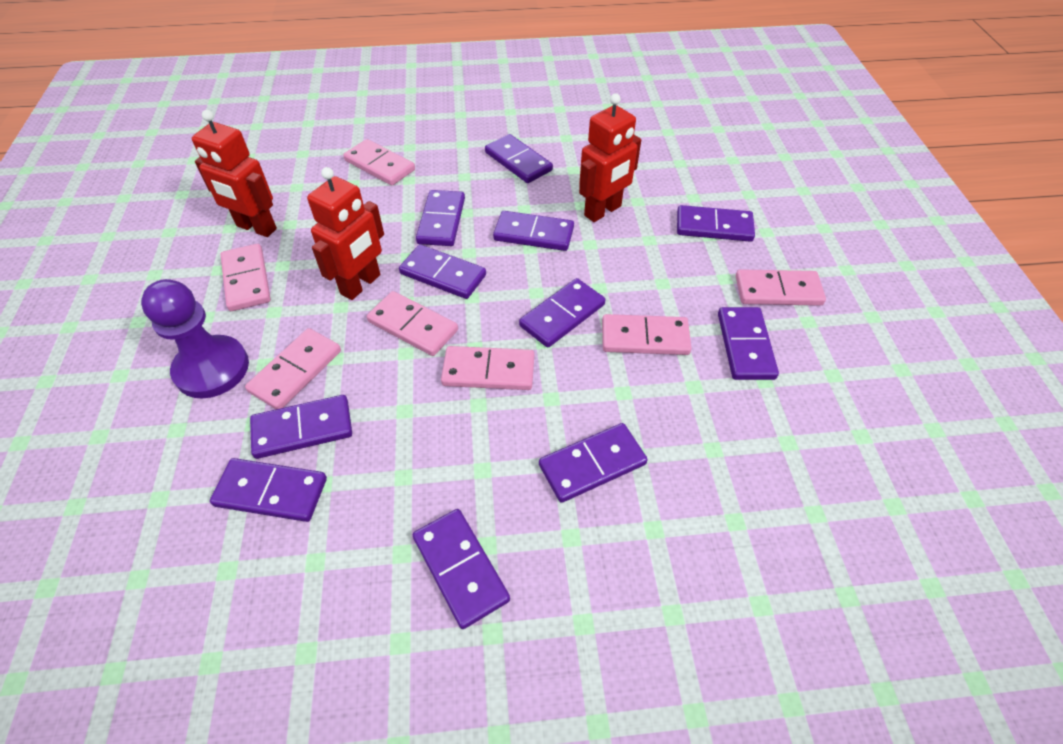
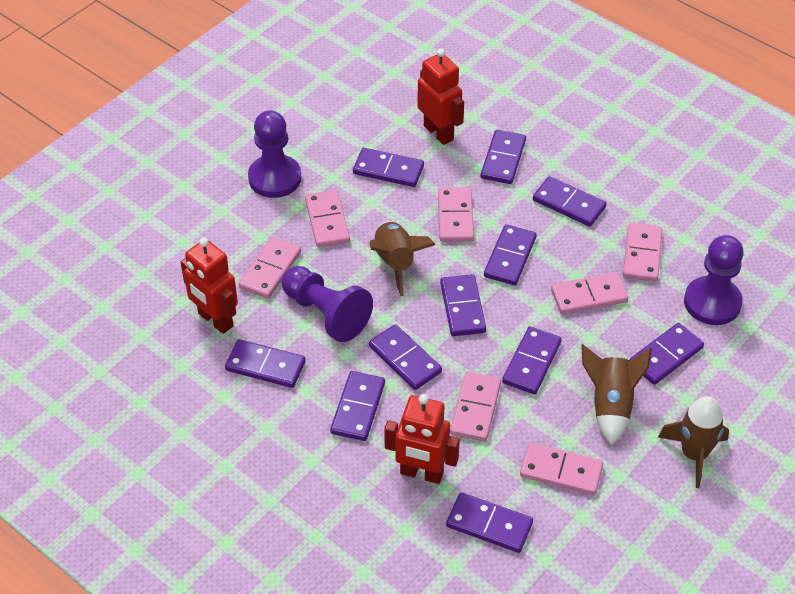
brown rocket: none = 0 -> [369,222,435,296] [581,344,652,445] [658,396,729,488] = 3
purple pawn: [141,279,249,398] = 1 -> [248,110,301,198] [282,266,373,342] [684,235,743,325] = 3

